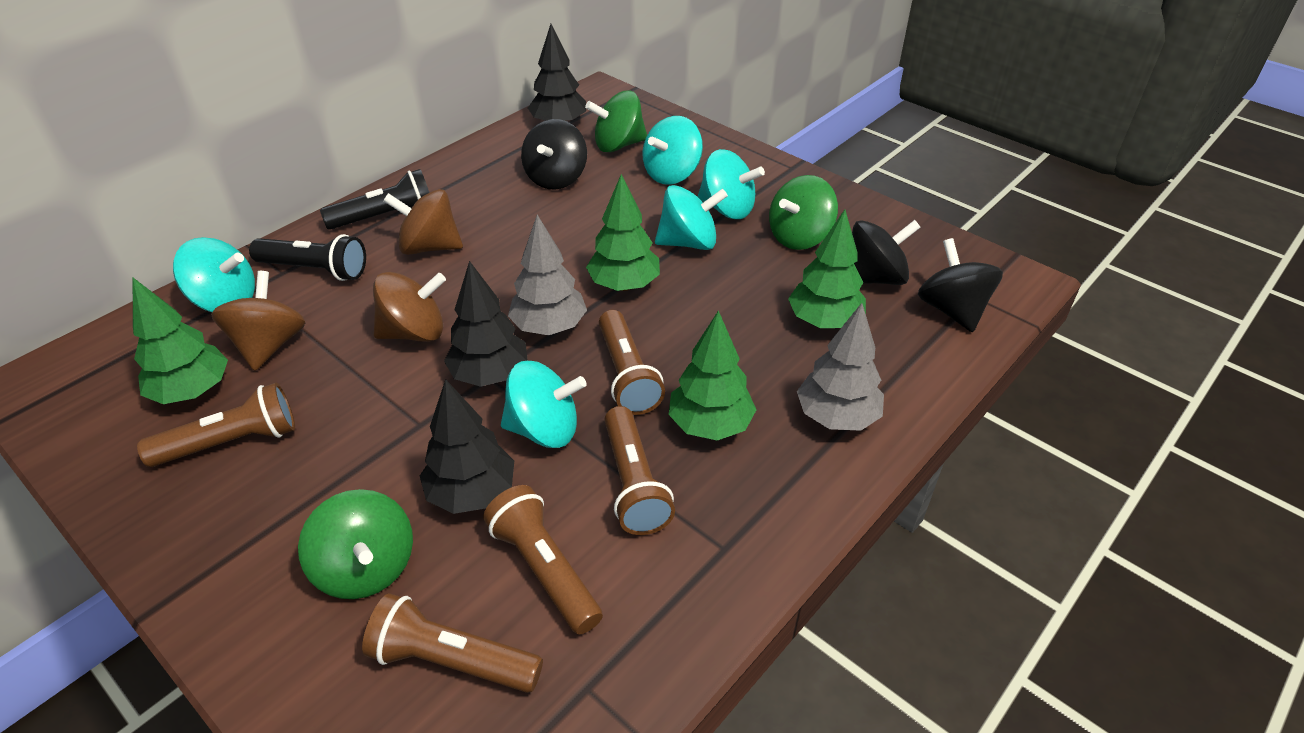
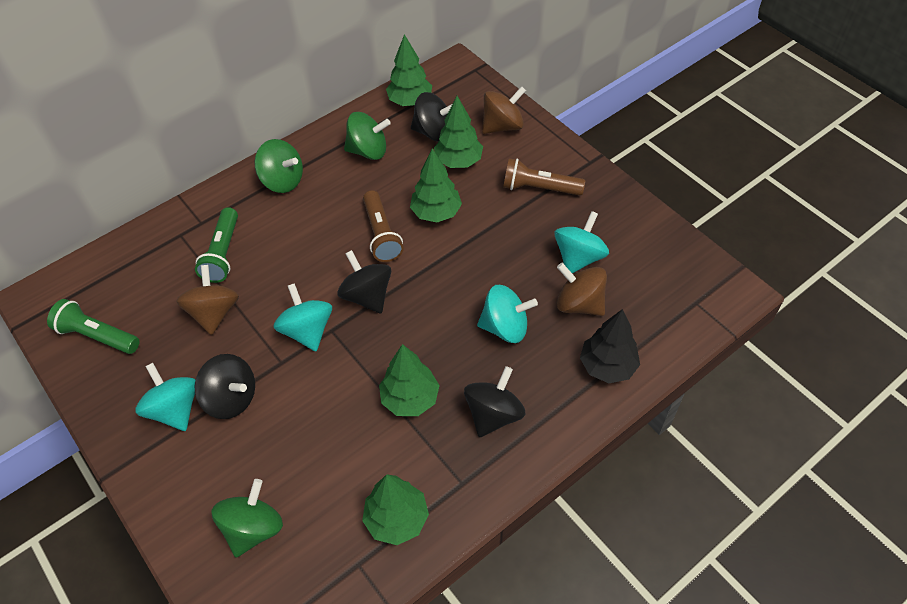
black flashlight: [249,234,366,281] [320,169,430,230] = 2 -> none = 0
black spinning top: [521,119,587,190] [852,220,921,285] [918,238,1003,332] = 3 -> [195,354,255,419] [337,250,391,313] [411,92,452,142] [464,366,526,437] = 4
black tree: [420,379,514,514] [444,261,528,387] [528,24,586,121] = 3 -> [580,309,640,383] = 1
brown flashlight: [137,383,295,467] [362,593,543,693] [483,485,603,635] [599,310,665,415] [604,406,675,535] = 5 -> [363,190,404,262] [503,158,585,195] = 2
green flashlight: none = 0 -> [47,299,139,354] [195,207,238,283] = 2
green tree: [133,278,228,404] [586,174,660,291] [669,310,756,440] [788,210,866,328] = 4 -> [362,474,429,545] [379,344,440,416] [386,34,432,106] [410,149,462,222] [434,96,483,168] = 5
grey tree: [508,215,587,335] [797,303,884,431] = 2 -> none = 0
turquoise spinning top: [173,237,255,312] [501,361,587,448] [642,116,703,185] [655,185,728,250] [698,149,765,219] = 5 -> [135,363,195,431] [273,283,332,351] [477,285,538,343] [554,211,609,274] = 4

